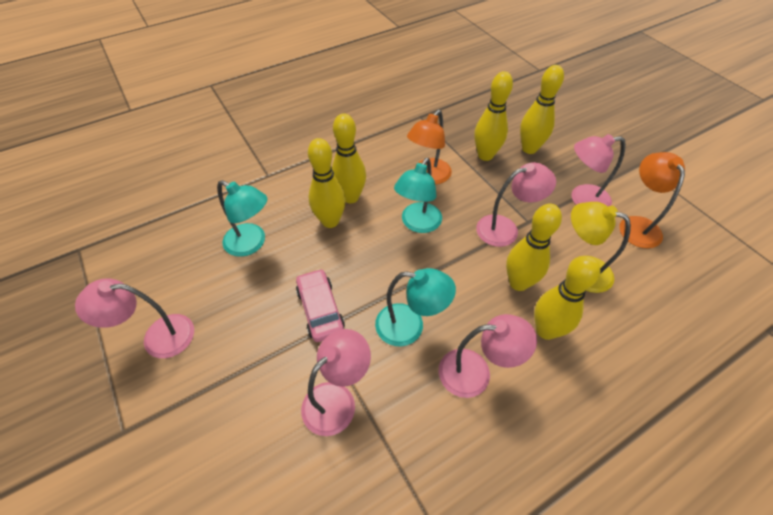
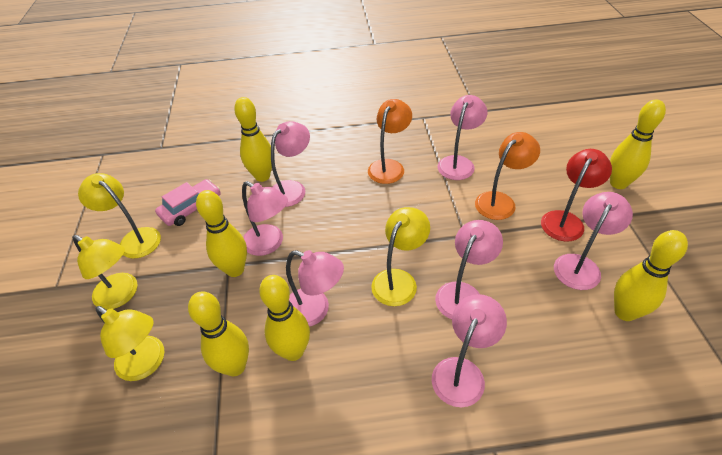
pink lamp: [75,278,194,358] [301,329,371,436] [439,314,537,398] [476,162,556,247] [571,134,626,206] = 5 -> [242,181,288,256] [271,121,310,207] [286,250,344,327] [432,294,507,407] [435,220,503,319] [438,95,487,180] [554,192,633,290] = 7
red lamp: none = 0 -> [541,149,612,241] = 1
turquoise lamp: [217,180,267,257] [375,268,456,347] [394,158,442,233] = 3 -> none = 0
yellow lamp: [569,202,631,293] = 1 -> [72,235,138,310] [78,173,161,258] [95,306,164,381] [371,207,430,306] = 4

